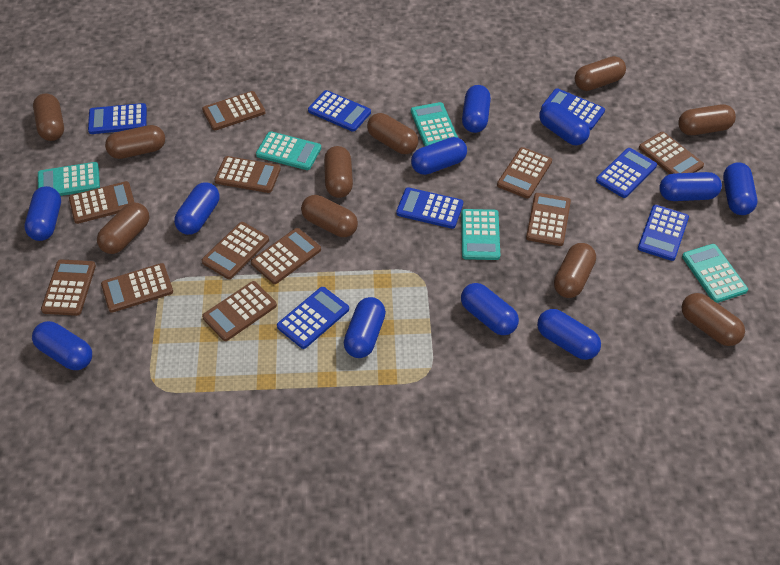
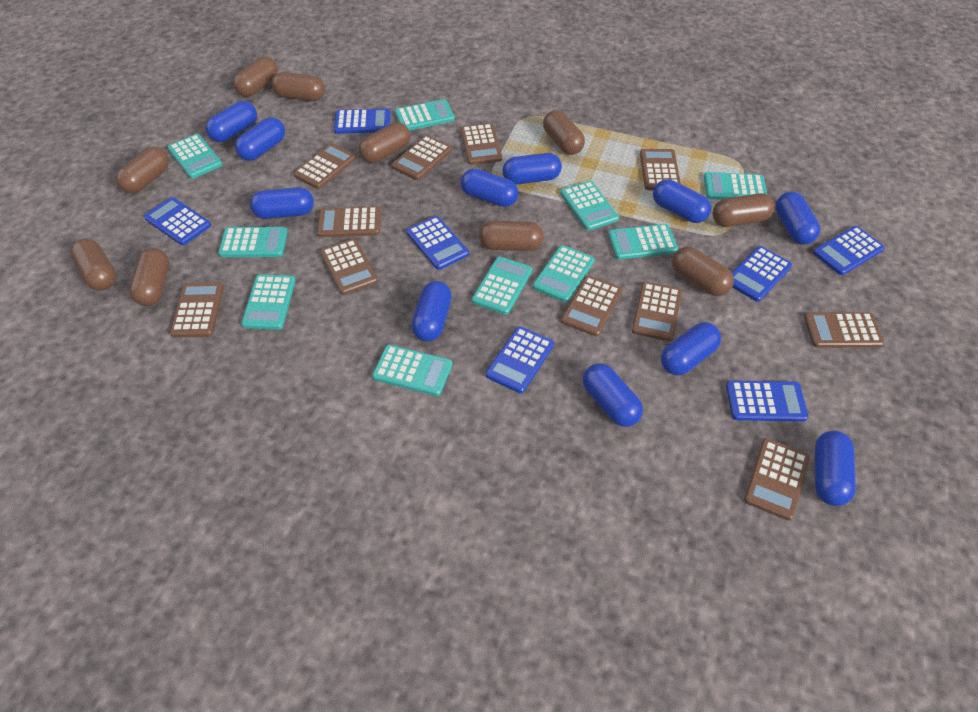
turquoise calculator: [38,162,100,196] [256,131,321,170] [411,102,458,146] [461,209,500,260] [682,244,748,303] = 5 -> [168,134,223,178] [218,227,288,257] [241,274,296,330] [372,344,453,396] [395,99,455,130] [472,256,532,315] [533,245,594,302] [560,181,619,230] [608,224,678,260] [704,172,768,200] = 10

